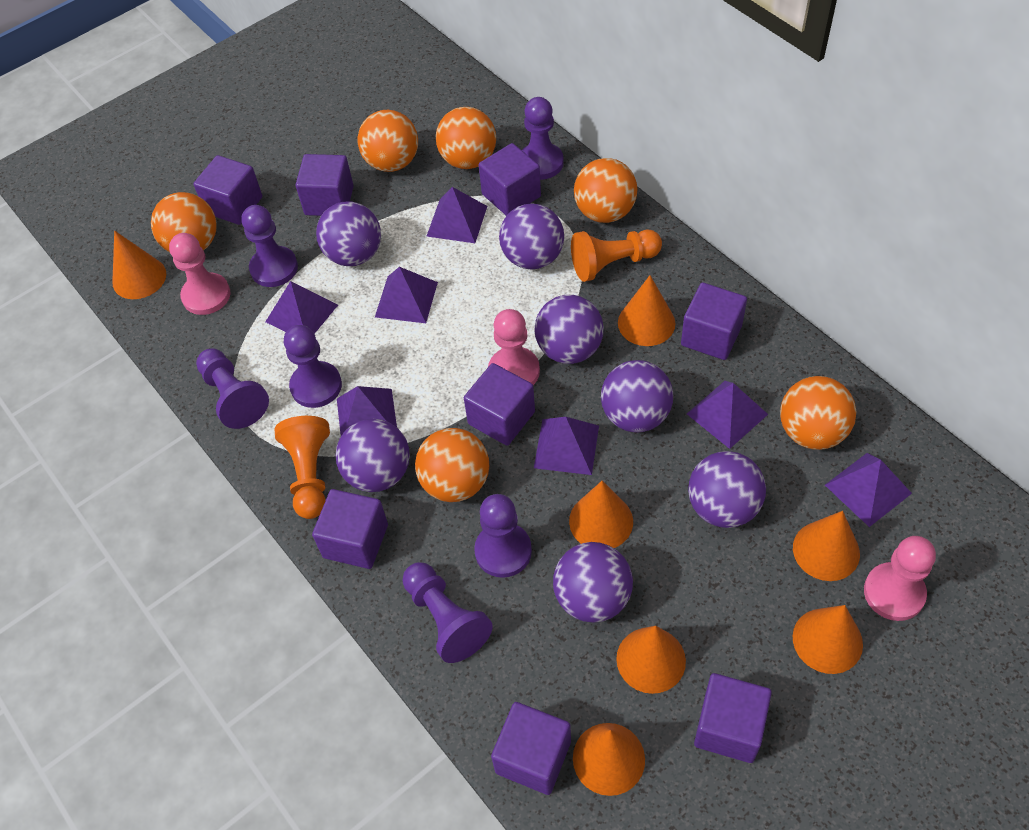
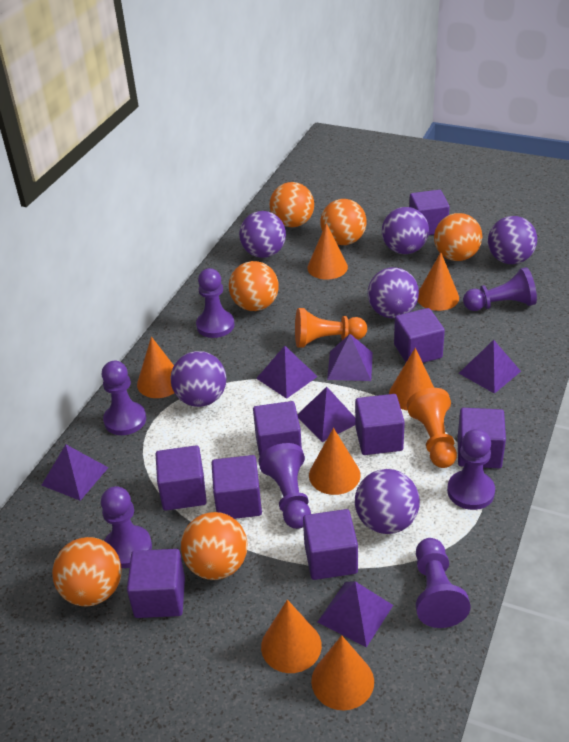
pink pawn: [169,233,231,315] [488,309,540,385] [864,536,936,621] = 3 -> none = 0
purple ball: [316,201,381,266] [336,419,410,492] [499,203,564,270] [534,295,604,364] [553,542,633,622] [601,360,673,432] [688,451,766,528] = 7 -> [171,351,226,407] [239,211,286,258] [355,469,420,534] [368,267,419,318] [382,207,429,254] [488,216,537,264] = 6
purple cube: [193,155,262,225] [296,154,354,216] [312,489,388,569] [464,363,535,446] [479,143,541,216] [491,702,571,795] [681,283,747,360] [694,673,772,763] = 8 -> [127,549,185,618] [156,445,207,511] [211,455,262,519] [253,401,302,457] [303,509,358,580] [355,394,405,455] [394,308,445,363] [409,190,450,235] [458,408,506,468] = 9
purple pawn: [196,348,269,429] [242,205,298,287] [284,325,342,408] [403,562,493,663] [474,494,532,578] [522,97,564,180] = 6 -> [101,486,152,568] [102,361,146,435] [196,268,234,338] [258,443,311,529] [416,538,471,628] [447,429,495,510] [463,267,537,311] = 7
purple pyramid: [265,281,338,334] [337,386,397,436] [375,267,438,323] [427,187,487,243] [534,417,599,475] [687,381,768,449] [825,453,912,527] = 7 -> [42,445,109,501] [256,346,318,399] [297,387,355,442] [318,581,393,647] [327,334,373,381] [459,340,521,394] = 6

